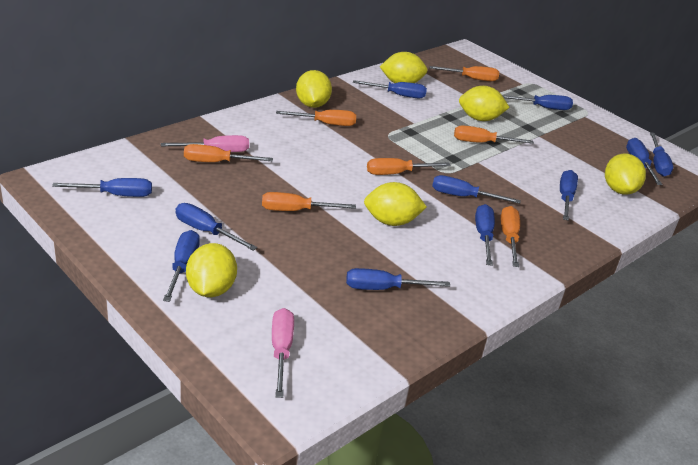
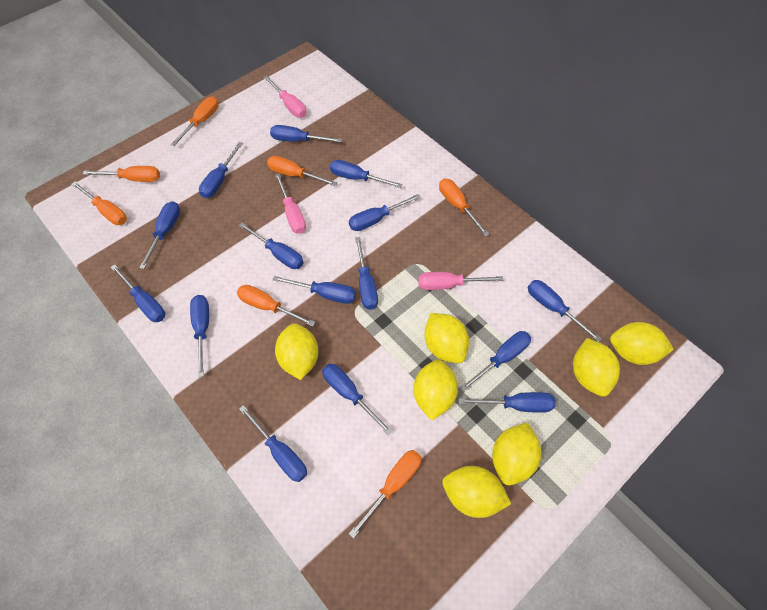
blue screwdriver: [52,178,152,197] [163,230,200,302] [176,203,257,251] [346,268,450,290] [353,80,427,98] [432,175,521,204] [475,204,495,266] [502,95,573,110] [560,170,578,221] [626,138,662,185] [650,132,674,176] = 11 -> [111,265,165,322] [139,201,180,269] [190,295,209,377] [199,142,243,198] [239,223,304,269] [239,405,307,482] [270,125,342,142] [273,276,356,304] [322,364,393,435] [330,160,402,188] [349,194,421,231] [355,237,378,310] [459,392,556,413] [460,331,531,391] [528,280,602,342] = 15
pink screwdriver: [161,135,249,152] [272,308,294,398] = 2 -> [264,76,306,118] [275,173,306,234] [418,272,504,290] = 3
yellow lemon: [186,243,237,297] [296,70,332,108] [364,182,427,226] [380,52,428,83] [459,86,510,121] [605,154,646,195] = 6 -> [275,323,319,380] [413,360,458,420] [425,313,469,363] [442,466,511,518] [492,423,541,485] [573,338,620,397] [610,322,674,365] = 7

